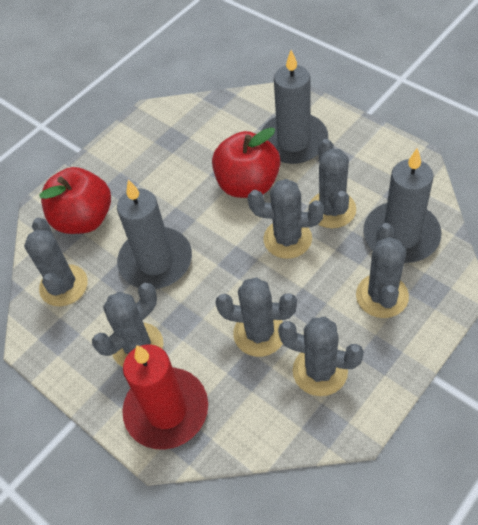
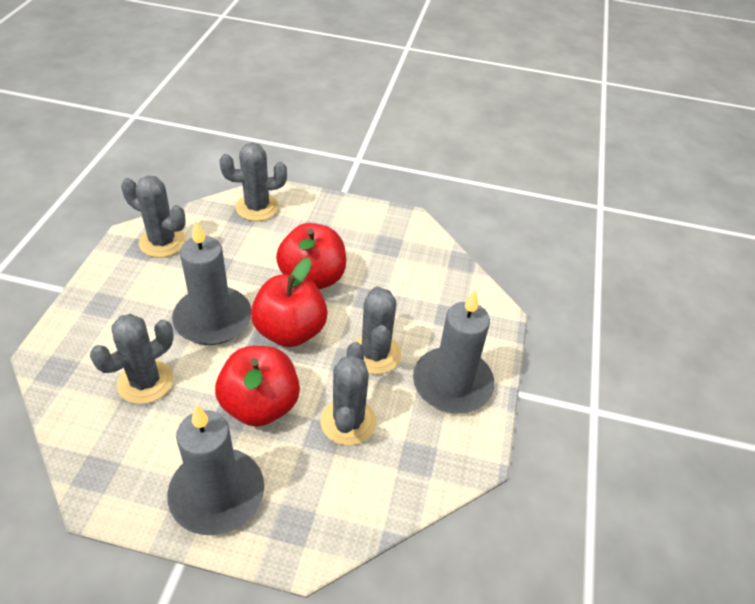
grey cactus: [24,217,88,306] [92,283,164,367] [215,277,297,357] [248,179,324,259] [278,317,364,396] [308,139,356,228] [356,223,409,318] = 7 -> [90,314,173,404] [121,175,186,258] [220,142,287,221] [320,342,376,445] [354,286,401,374] = 5
red apple: [39,167,111,234] [212,127,280,198] = 2 -> [215,346,300,427] [251,258,328,347] [276,223,346,290] = 3
red candle: [122,344,208,450] = 1 -> none = 0

